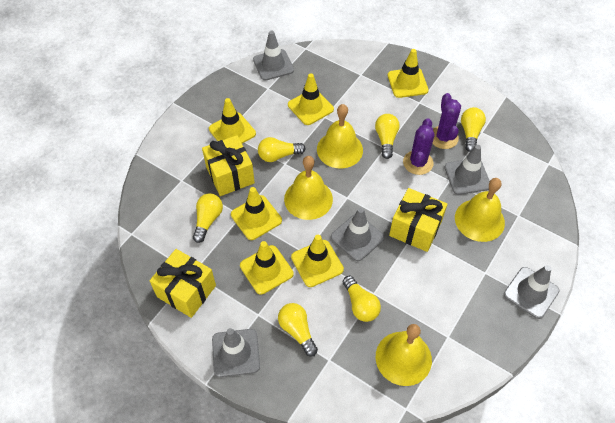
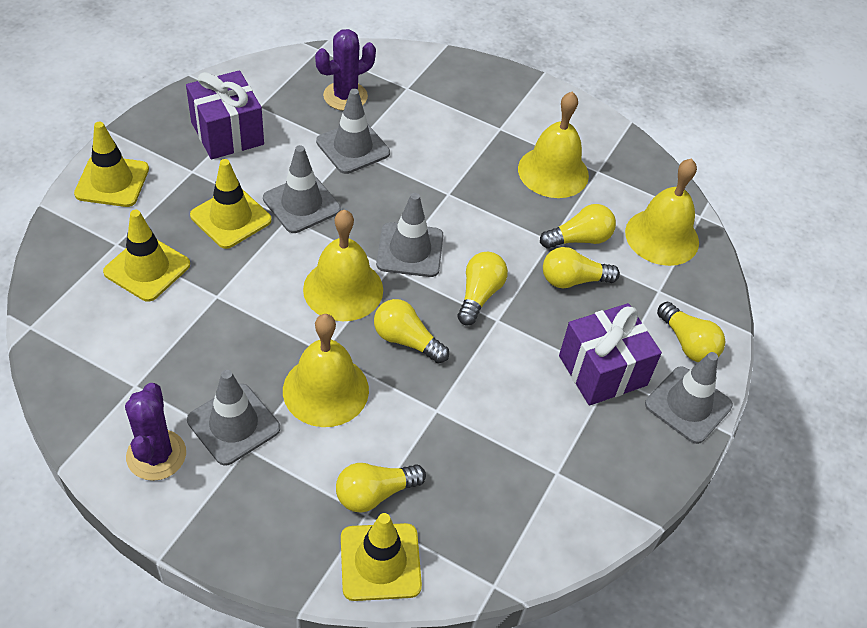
purple gift: none = 0 -> [186,70,264,159] [559,303,662,406] = 2
yellow gift: [150,249,216,318] [202,135,255,196] [389,188,448,252] = 3 -> none = 0
yellow traffic cone: [209,98,256,143] [231,187,282,240] [240,241,294,295] [288,73,334,125] [291,235,344,287] [388,49,429,98] = 6 -> [74,122,149,207] [103,210,190,302] [190,159,272,249] [341,513,422,601] = 4

